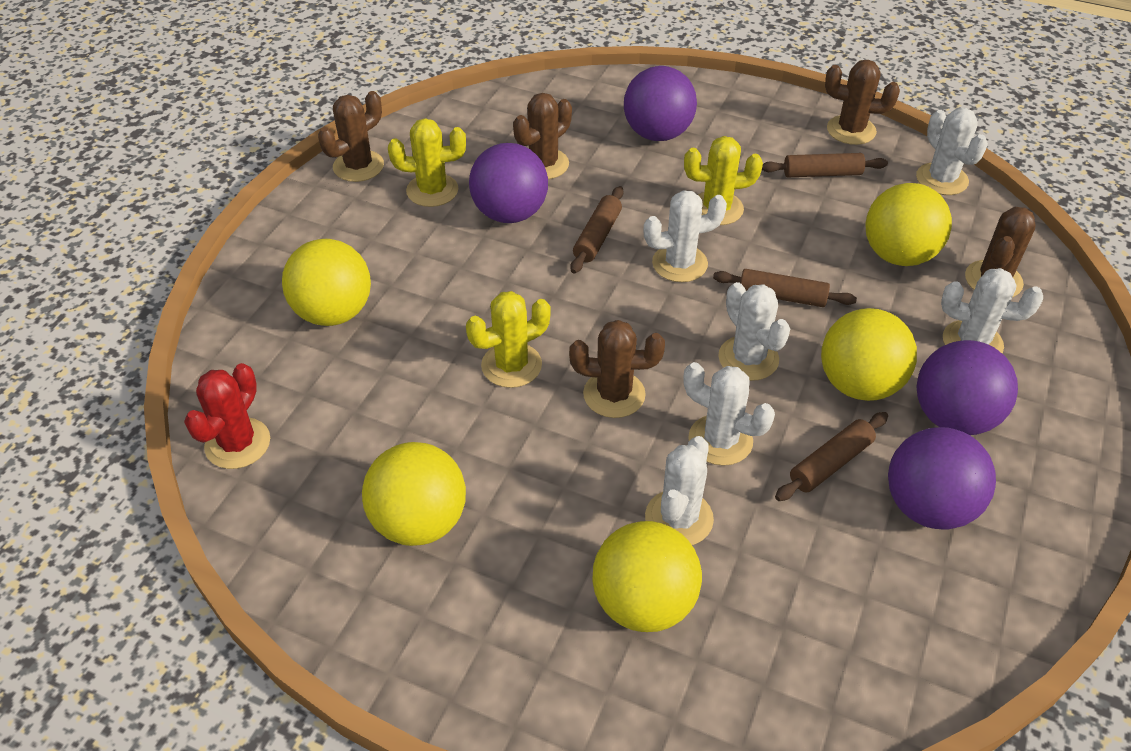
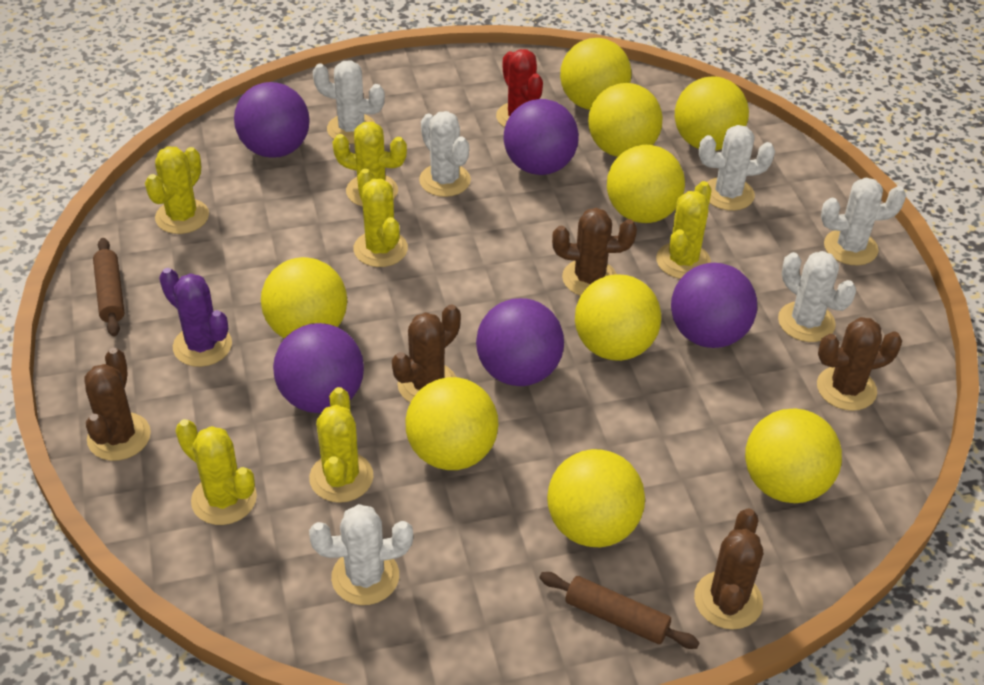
brown rolling pin: [570,186,624,274] [713,269,857,307] [762,153,888,177] [775,412,888,501] = 4 -> [93,238,124,337] [539,572,700,649] = 2
purple ball: [469,143,548,223] [624,66,697,141] [888,427,996,530] [916,340,1018,435] = 4 -> [234,82,310,158] [273,323,364,413] [476,298,564,386] [504,99,579,175] [671,263,757,348] = 5
purple cactus: none = 0 -> [159,268,232,367] = 1
yellow ball: [282,239,371,326] [362,442,466,546] [592,521,702,632] [821,308,917,401] [865,183,952,266] = 5 -> [261,257,347,339] [406,377,499,470] [547,449,645,547] [560,38,632,110] [575,274,661,361] [588,83,663,157] [607,145,685,223] [675,76,749,151] [745,408,842,503] = 9
yellow cactus: [388,118,466,207] [466,291,551,388] [684,136,763,225] = 3 -> [145,146,209,234] [176,419,257,525] [309,387,373,503] [332,122,407,207] [353,169,408,267] [656,181,711,279] = 6

